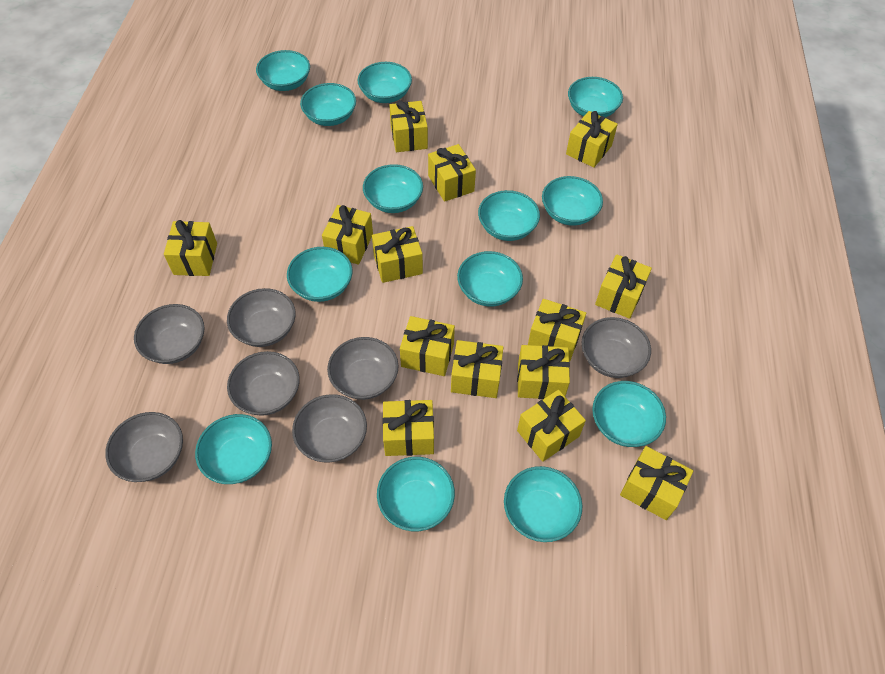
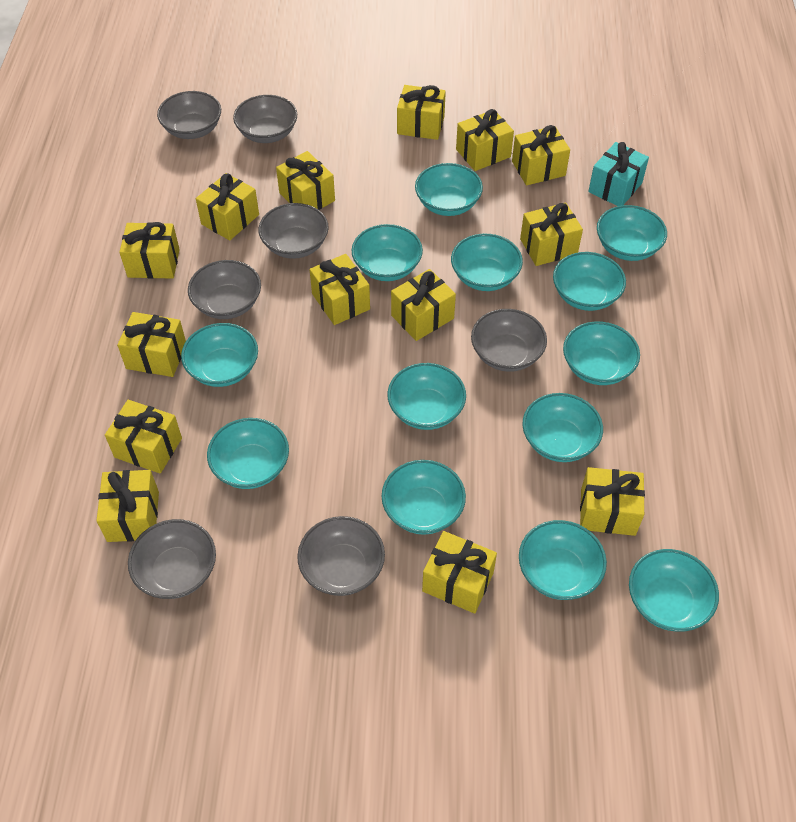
turquoise gift: none = 0 -> [588,142,649,206] = 1

